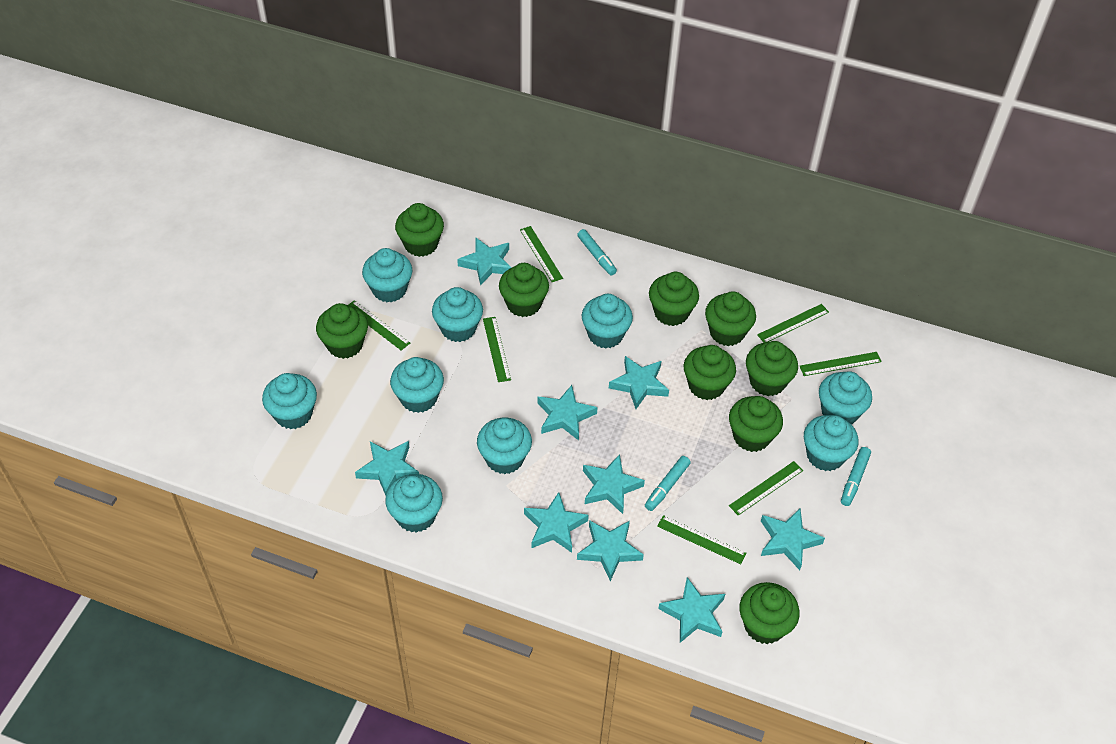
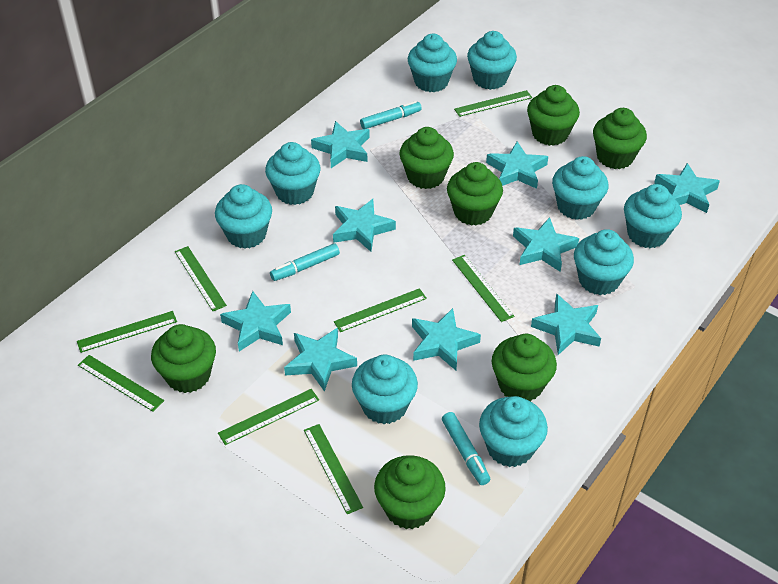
green cupcake: [316,303,368,359] [395,203,444,257] [499,263,549,317] [649,272,699,326] [684,345,736,400] [705,291,756,346] [729,396,783,452] [739,582,800,644] [746,341,798,396] = 9 -> [151,324,216,393] [374,455,446,529] [399,127,454,189] [447,162,503,226] [492,334,557,401] [527,85,580,146] [593,108,647,169] = 7
green ruler: [349,300,410,351] [483,317,511,382] [520,226,563,282] [657,515,746,564] [729,461,803,515] [757,304,829,343] [800,352,882,376] = 7 -> [77,311,177,353] [78,355,164,412] [175,246,227,311] [218,389,319,445] [304,424,363,514] [334,288,427,332] [452,255,514,322] [454,90,532,117] = 8

